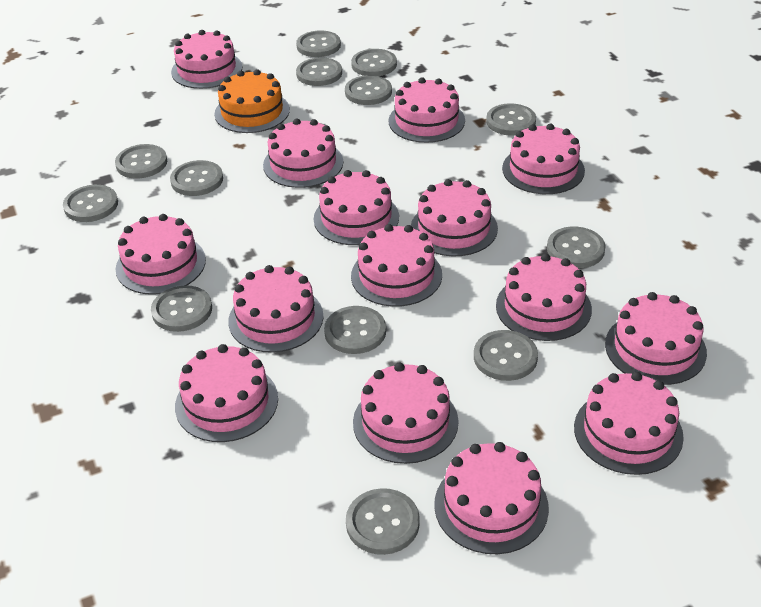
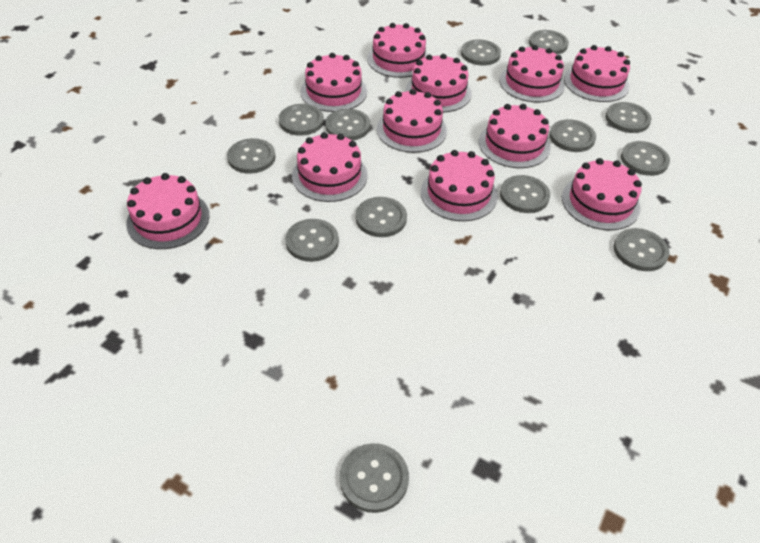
orange cake: [214,69,290,133] = 1 -> none = 0
pink cake: [116,214,206,295] [171,30,242,89] [175,344,278,442] [228,265,324,353] [263,119,343,188] [314,170,399,245] [351,224,442,307] [353,363,458,464] [389,78,465,143] [411,179,498,256] [434,442,549,554] [496,254,592,341] [502,124,585,194] [574,372,684,475] [605,292,707,385] = 15 -> [126,173,210,249] [292,132,368,202] [301,53,367,112] [367,23,428,78] [377,89,447,153] [406,54,472,112] [421,150,498,221] [479,104,551,168] [499,45,565,102] [562,158,642,230] [564,45,630,102] = 11

